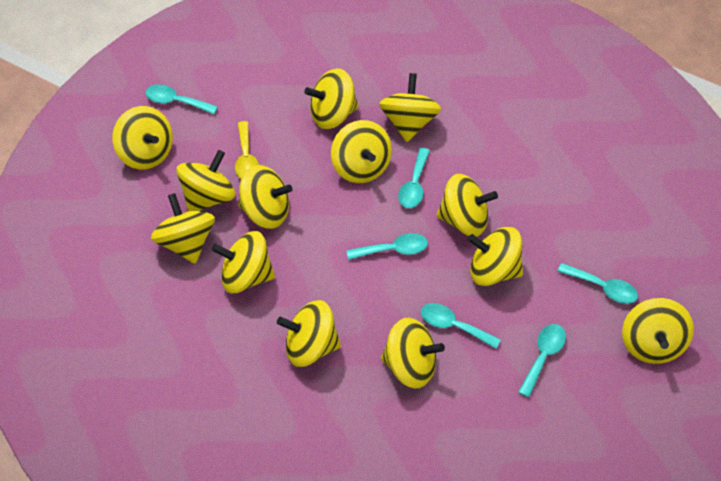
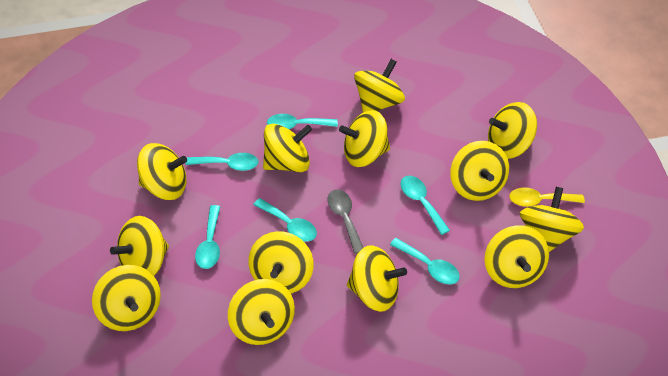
grey spoon: none = 0 -> [328,189,363,254] = 1

